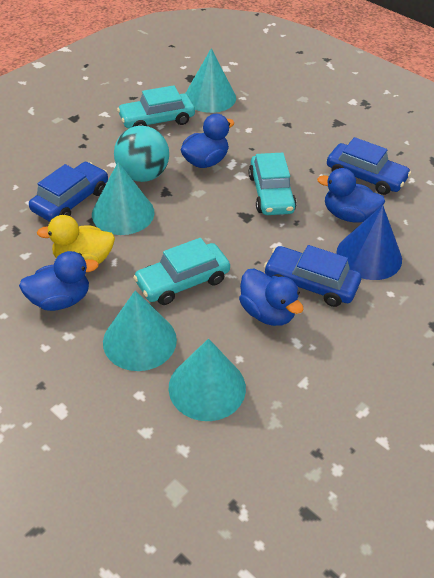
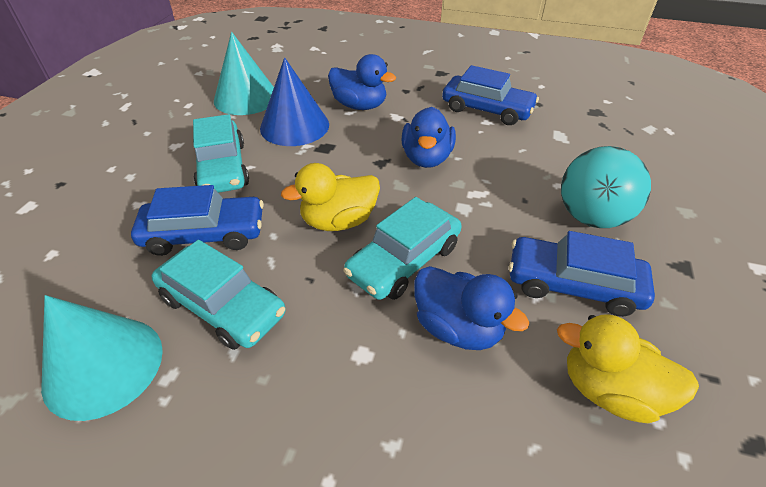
blue duck: [19,251,99,311] [181,114,235,168] [239,269,304,326] [317,168,385,223] = 4 -> [328,54,396,110] [401,107,456,168] [414,266,529,350] = 3
turquoise cone: [92,162,155,235] [103,290,177,371] [168,338,246,421] [185,48,236,113] = 4 -> [41,295,163,421] [214,32,274,115] = 2
yellow duck: [37,215,115,264] = 1 -> [281,163,380,231] [557,314,699,423] = 2

